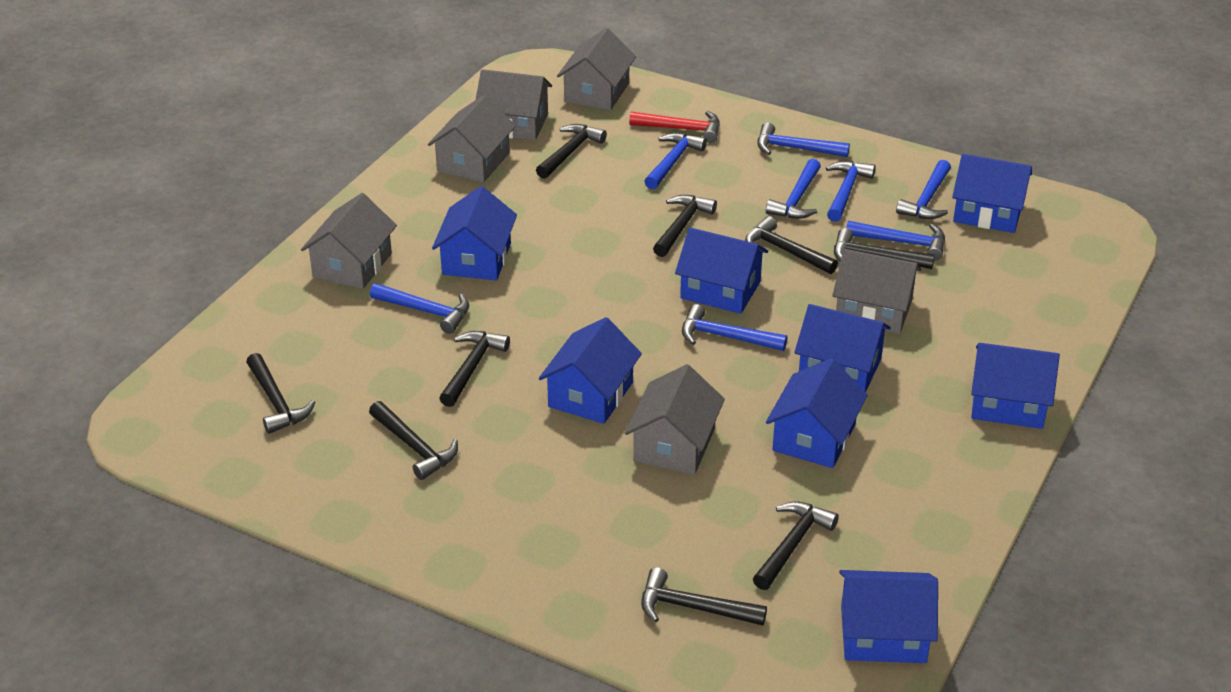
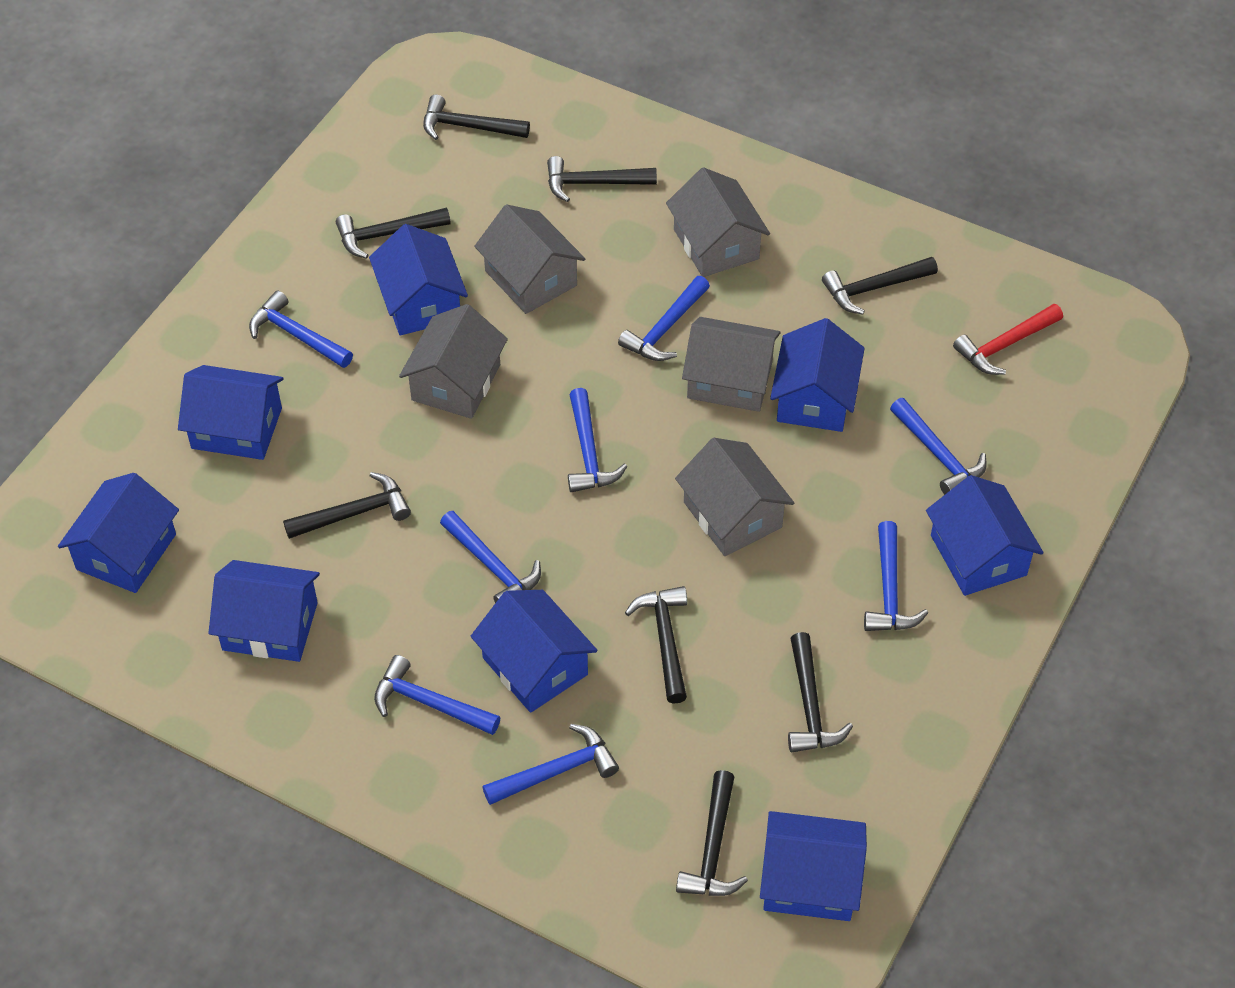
black hammer: [246,353,315,434] [369,401,458,480] [439,331,510,407] [536,124,607,179] [641,567,767,626] [653,195,717,257] [745,216,838,274] [753,501,839,590] [834,228,935,269] = 9 -> [283,472,411,539] [336,208,451,259] [423,94,530,140] [547,156,657,202] [625,586,687,704] [676,770,748,896] [788,632,853,753] [822,257,938,314] = 8
grey house: [301,193,397,289] [428,95,516,183] [476,69,552,141] [557,28,636,110] [625,364,725,475] [832,249,921,334] = 6 -> [399,304,508,419] [474,205,585,314] [666,167,770,277] [675,438,794,556] [682,317,781,412] = 5

